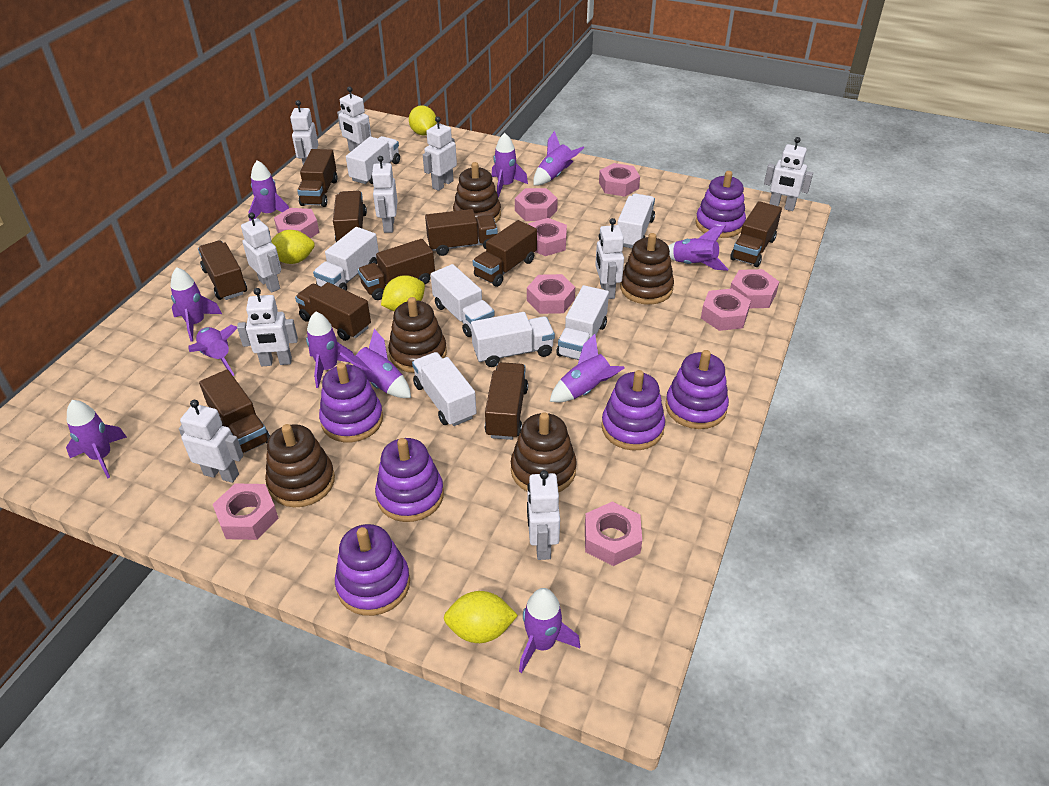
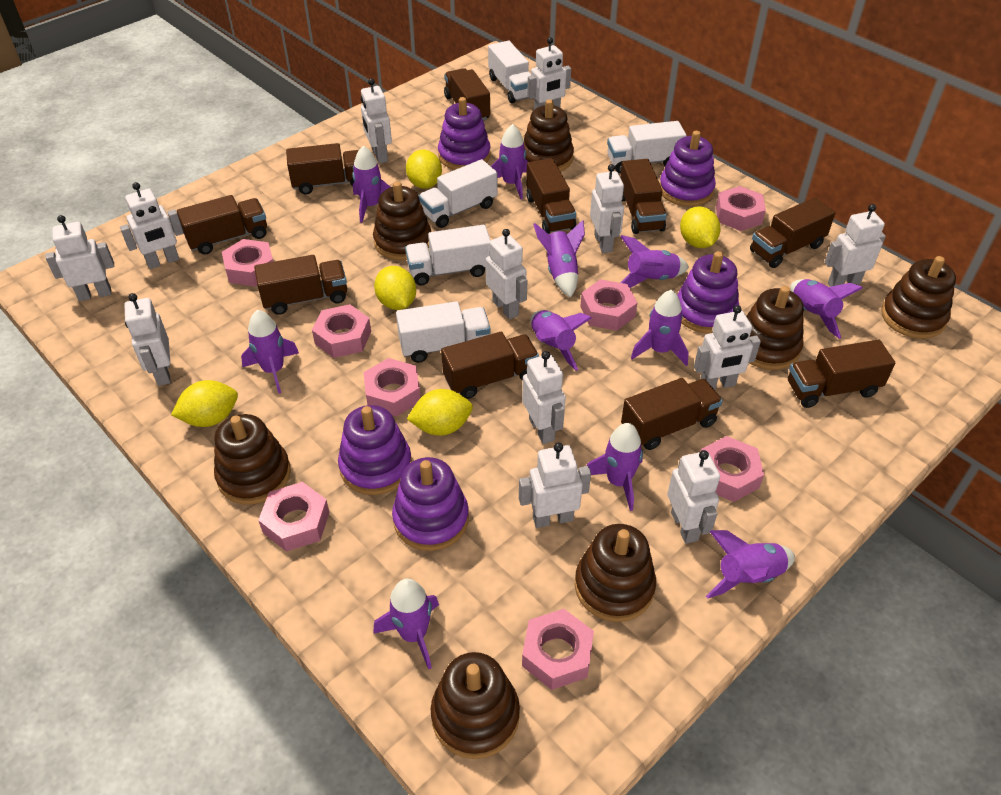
brown stacking toy: [265,424,335,507] [388,297,447,373] [453,162,501,223] [511,412,577,492] [620,233,674,305] = 5 -> [214,414,291,505] [373,182,431,260] [431,652,520,759] [524,99,574,172] [575,524,656,622] [746,286,804,370] [881,256,956,339] = 7
pink nut: [213,484,278,540] [274,208,319,238] [515,188,558,221] [527,274,575,314] [528,218,567,256] [585,502,642,566] [599,163,640,196] [701,289,751,331] [730,269,779,308] = 9 -> [222,239,273,286] [258,482,329,552] [312,304,371,358] [364,358,421,417] [522,609,594,690] [580,279,637,331] [700,436,764,502] [716,186,766,231] = 8
purple stacking toy: [319,363,383,442] [335,524,410,616] [375,438,444,522] [601,370,665,450] [665,350,729,429] [695,171,746,238] = 6 -> [338,405,412,495] [392,457,469,551] [438,97,491,170] [660,131,716,207] [677,251,739,334] = 5
white robot: [179,400,243,483] [237,288,298,366] [241,212,281,292] [290,100,318,164] [337,87,371,152] [371,156,398,233] [423,116,457,191] [527,470,560,560] [595,218,624,299] [764,137,813,211] = 10 -> [46,215,114,301] [120,182,184,269] [125,293,171,386] [361,78,392,164] [486,229,527,320] [519,442,591,528] [522,351,566,444] [527,37,571,109] [590,164,624,253] [667,450,720,544] [694,305,761,390] [825,204,886,287] = 12
white truck: [313,227,379,291] [346,136,400,184] [412,352,477,426] [431,264,495,337] [471,312,555,367] [556,285,609,360] [617,194,655,248] = 7 -> [396,301,491,363] [405,225,491,285] [419,159,497,228] [488,41,531,103] [607,121,686,173] = 5
yellow lemon: [271,230,315,264] [381,275,425,311] [409,105,437,135] [444,591,518,643] = 4 -> [171,380,238,427] [374,266,416,310] [406,150,442,189] [407,389,473,436] [680,206,721,248] = 5

